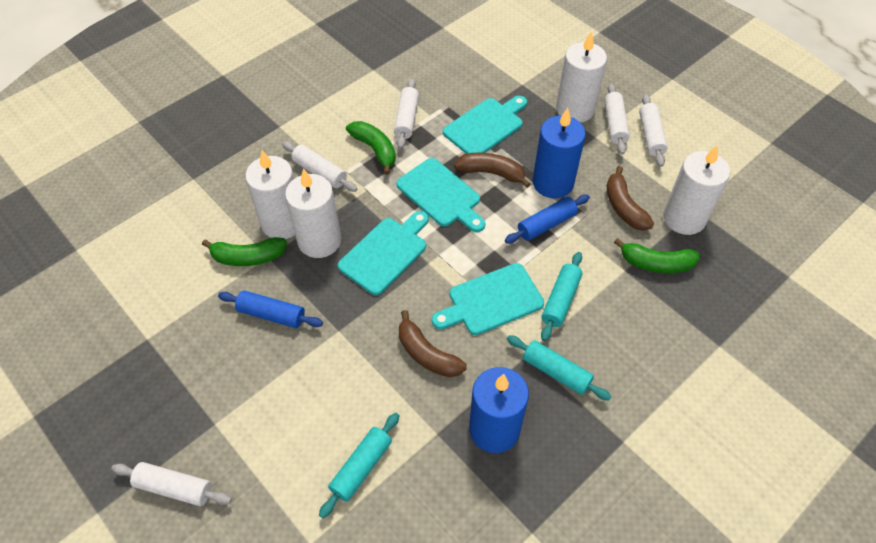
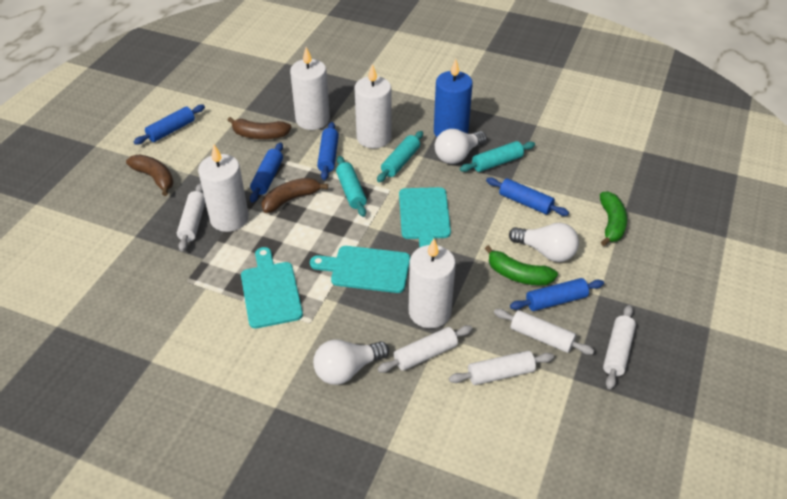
blue candle: [469,367,529,453] [533,108,586,198] = 2 -> [434,59,473,137] = 1
blue rolling pin: [218,290,323,328] [505,194,590,244] = 2 -> [134,105,205,145] [250,142,283,203] [317,122,339,180] [486,177,569,216] [510,278,604,311] = 5
green banana: [202,237,287,266] [346,121,396,175] [614,238,700,273] = 3 -> [485,245,558,285] [600,191,627,246] = 2
turquoise cutting board: [338,211,429,295] [396,158,485,232] [432,263,544,335] [443,96,527,154] = 4 -> [241,247,303,329] [310,246,410,293] [399,187,451,247] = 3
white light bulb: none = 0 -> [313,340,389,385] [435,129,487,164] [509,223,579,262] = 3

